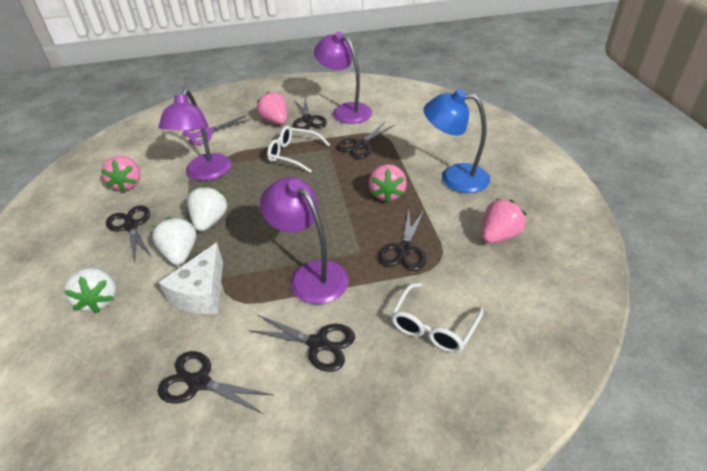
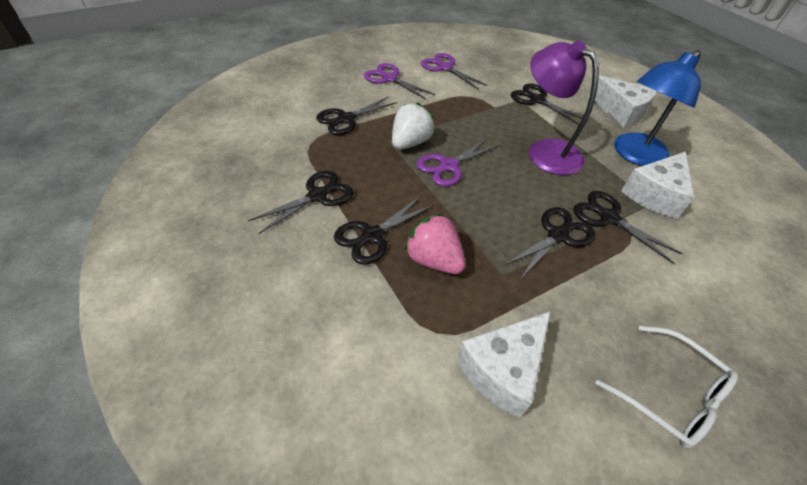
pink strawberry: [101,156,141,192] [257,91,287,124] [369,164,407,203] [482,199,526,243] = 4 -> [404,214,465,274] = 1
purple lamp: [158,89,231,181] [260,177,349,304] [314,32,372,124] = 3 -> [529,40,599,175] = 1
purple scissors: [183,115,251,145] = 1 -> [364,63,435,99] [416,138,500,187] [421,53,487,89] = 3
white cheese: [159,242,223,314] = 1 -> [456,311,551,418] [589,75,657,128] [621,151,695,219] = 3
white glasses: [267,126,330,173] [391,283,483,353] = 2 -> [596,326,738,449] = 1
white strawberry: [64,267,117,313] [152,217,196,265] [187,186,227,231] = 3 -> [392,103,435,149] = 1

